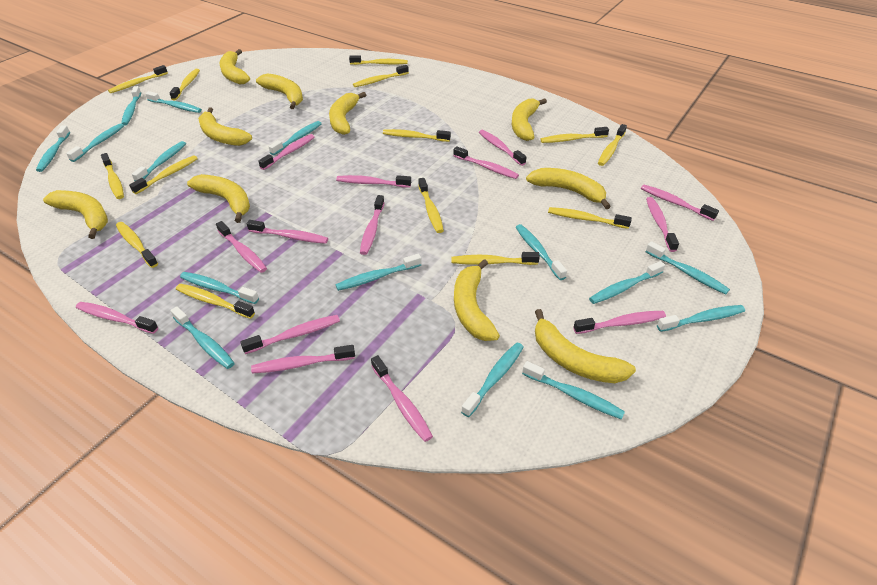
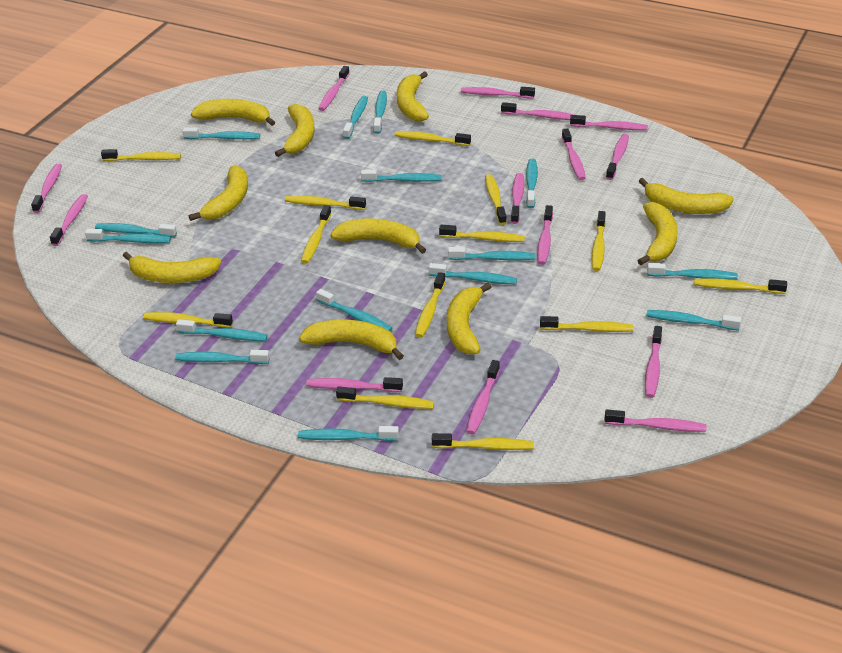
yellow toothbrush: [101,153,124,199] [108,65,168,93] [116,222,158,268] [129,155,198,194] [169,69,200,101] [176,284,255,319] [349,55,408,65] [353,65,409,87] [383,129,451,142] [418,178,444,233] [451,252,540,265] [540,127,609,143] [548,207,632,229] [598,124,627,166] = 14 -> [101,149,181,161] [143,312,233,328] [285,196,366,210] [301,205,331,264] [336,386,434,409] [395,131,471,146] [415,272,446,338] [432,433,534,450] [439,225,525,242] [485,174,507,225] [540,316,634,332] [592,211,606,271] [694,278,787,294] = 13

